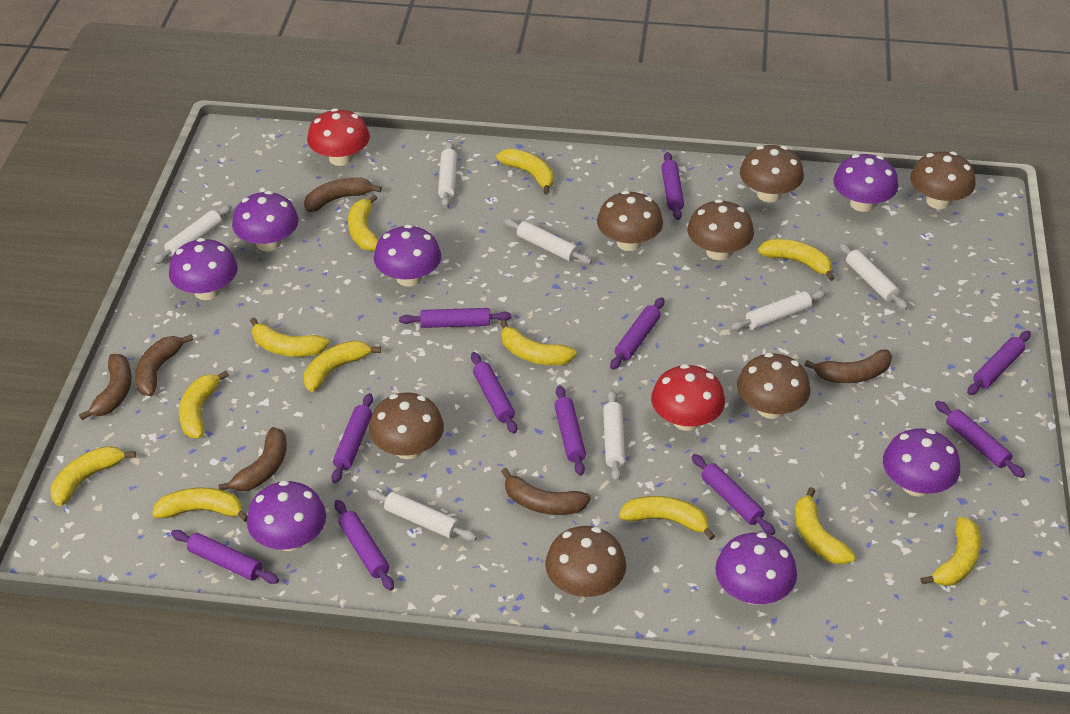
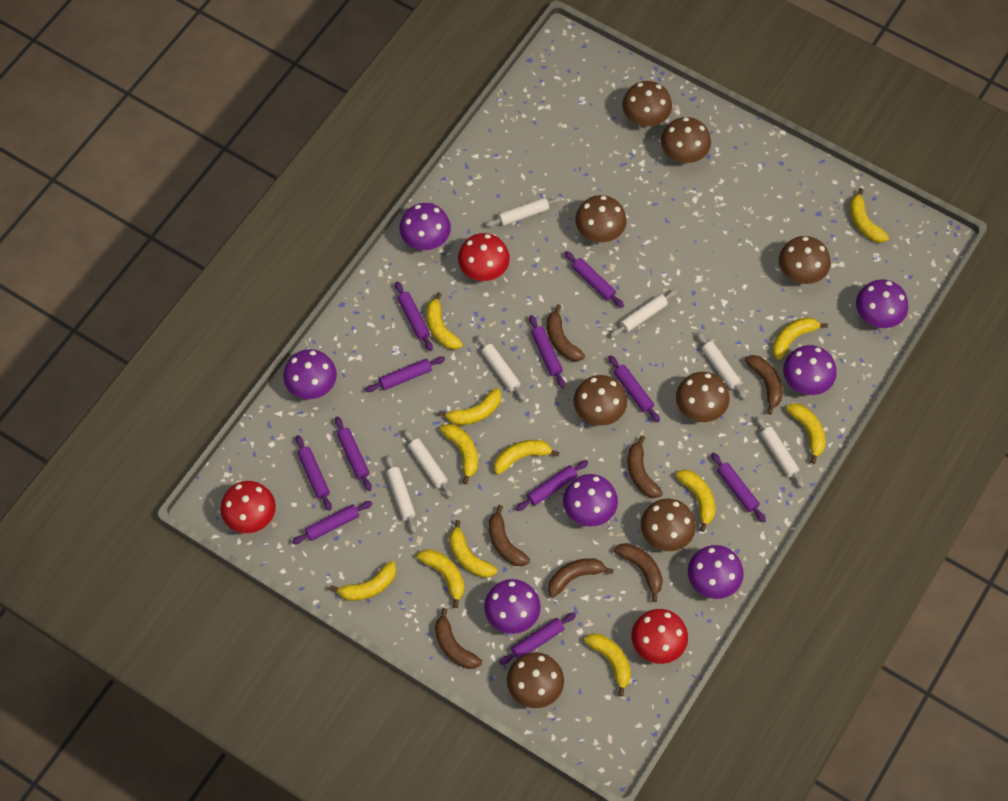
brown banana: [79,354,132,420] [135,334,193,396] [218,427,287,491] [304,177,382,212] [501,468,591,515] [805,349,892,383] = 6 -> [435,608,482,669] [489,505,530,566] [547,304,585,362] [548,558,614,598] [614,543,663,602] [628,436,663,498] [744,355,783,415] = 7
brown mushroom: [369,393,444,459] [545,526,626,597] [597,191,663,251] [688,199,754,260] [737,353,811,419] [740,145,804,202] [910,151,975,209] = 7 -> [507,652,564,708] [574,375,627,426] [575,195,627,242] [622,81,672,126] [641,499,696,551] [661,117,711,163] [676,372,730,422] [779,236,831,284] = 8
red mushroom: [307,108,370,166] [651,364,725,431] = 2 -> [221,481,276,533] [458,233,510,281] [632,609,688,664] = 3

